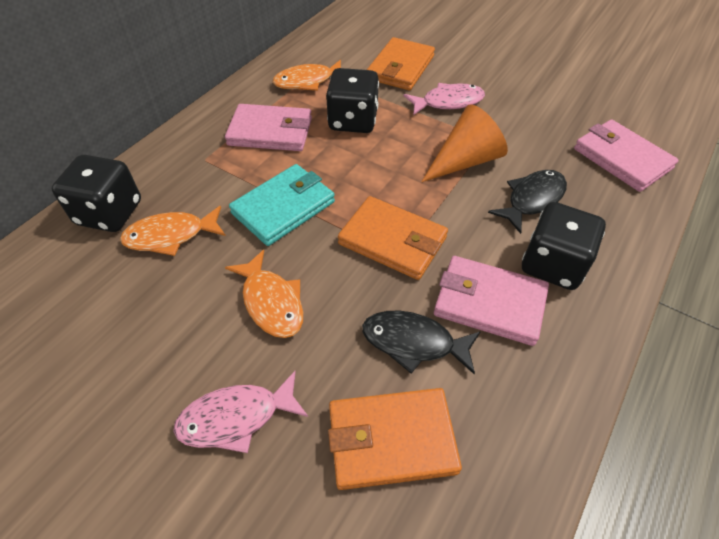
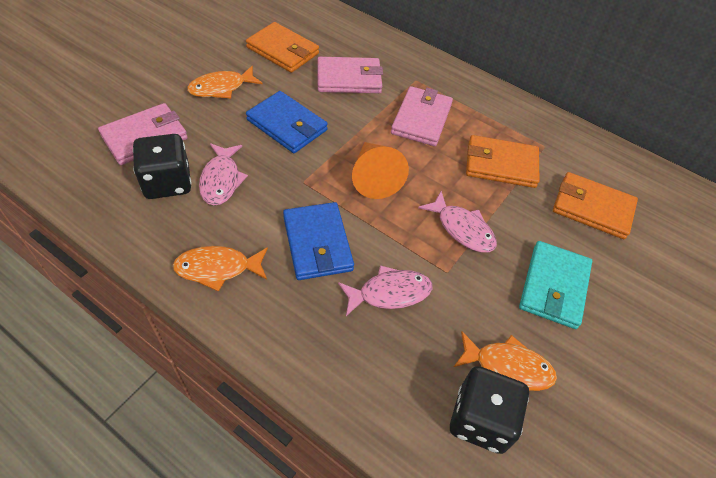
black dice: [52,155,141,232] [326,68,379,133] [522,202,606,290] = 3 -> [133,134,192,199] [450,366,529,454] = 2
black fish: [362,311,481,374] [488,170,567,234] = 2 -> none = 0
blue wallet: none = 0 -> [246,91,328,153] [283,202,354,280] = 2
pink fish: [173,371,308,453] [404,83,485,115] = 2 -> [199,143,248,206] [338,265,432,316] [418,191,497,252] = 3

